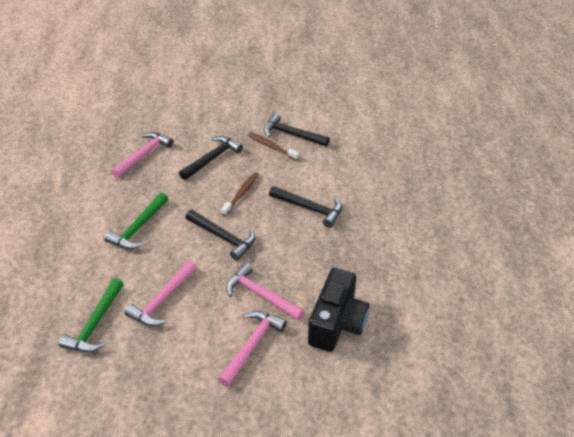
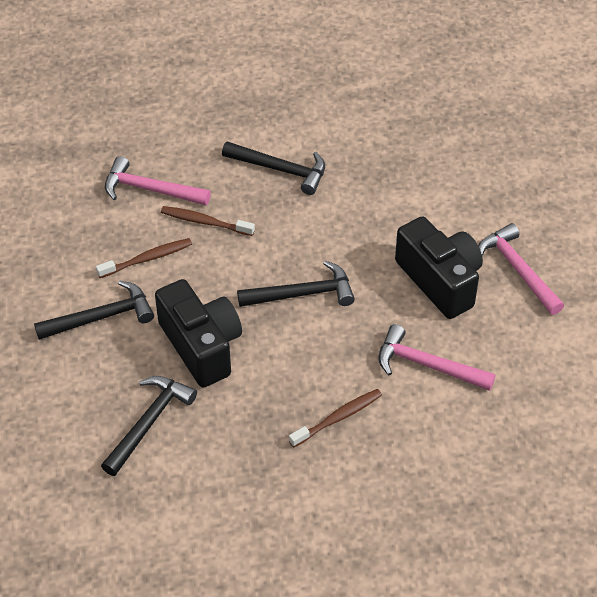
black camera: [308,268,369,352] = 1 -> [155,279,242,387] [395,216,483,319] = 2
brown toothbrush: [221,172,259,216] [248,132,299,161] = 2 -> [96,238,192,278] [161,206,255,236] [289,389,382,447] = 3
green hammer: [59,278,124,352] [104,192,169,249] = 2 -> none = 0
pink hammer: [111,132,173,178] [124,260,197,326] [218,311,287,387] [226,263,305,321] = 4 -> [105,156,211,205] [379,324,496,391] [478,223,564,315] = 3

